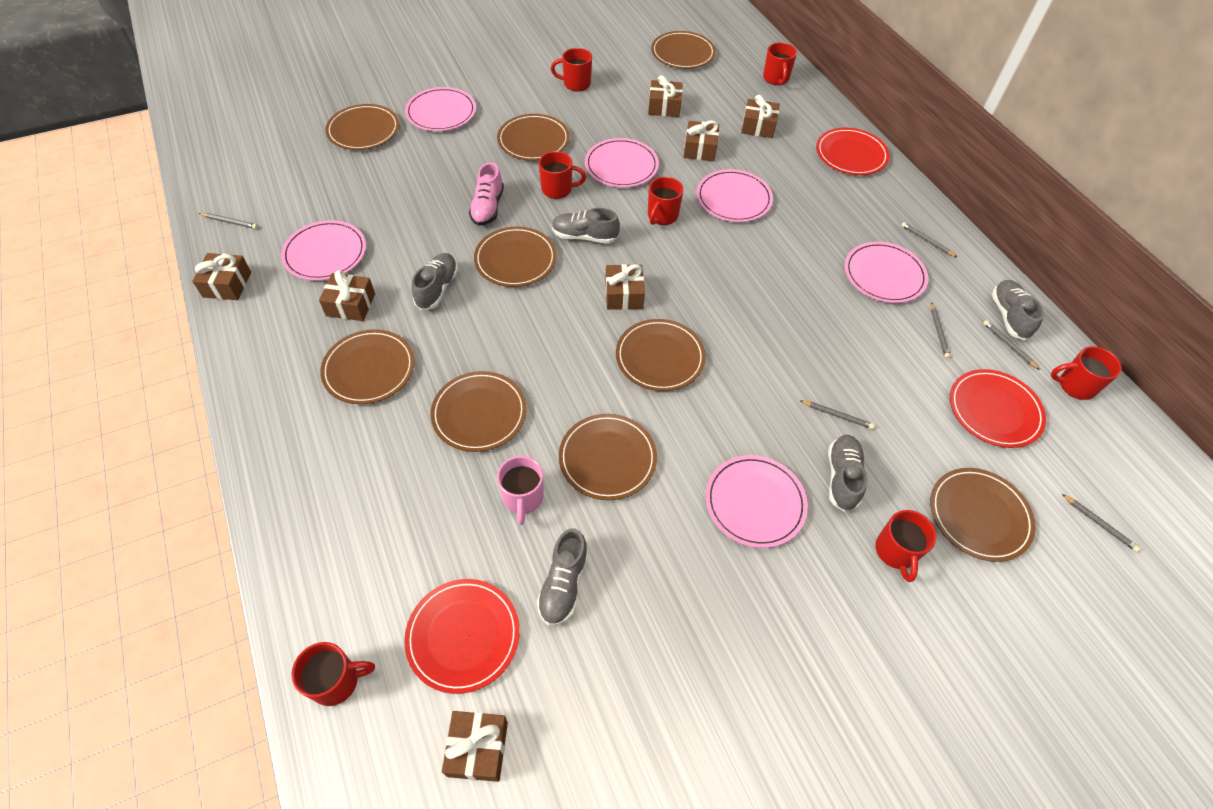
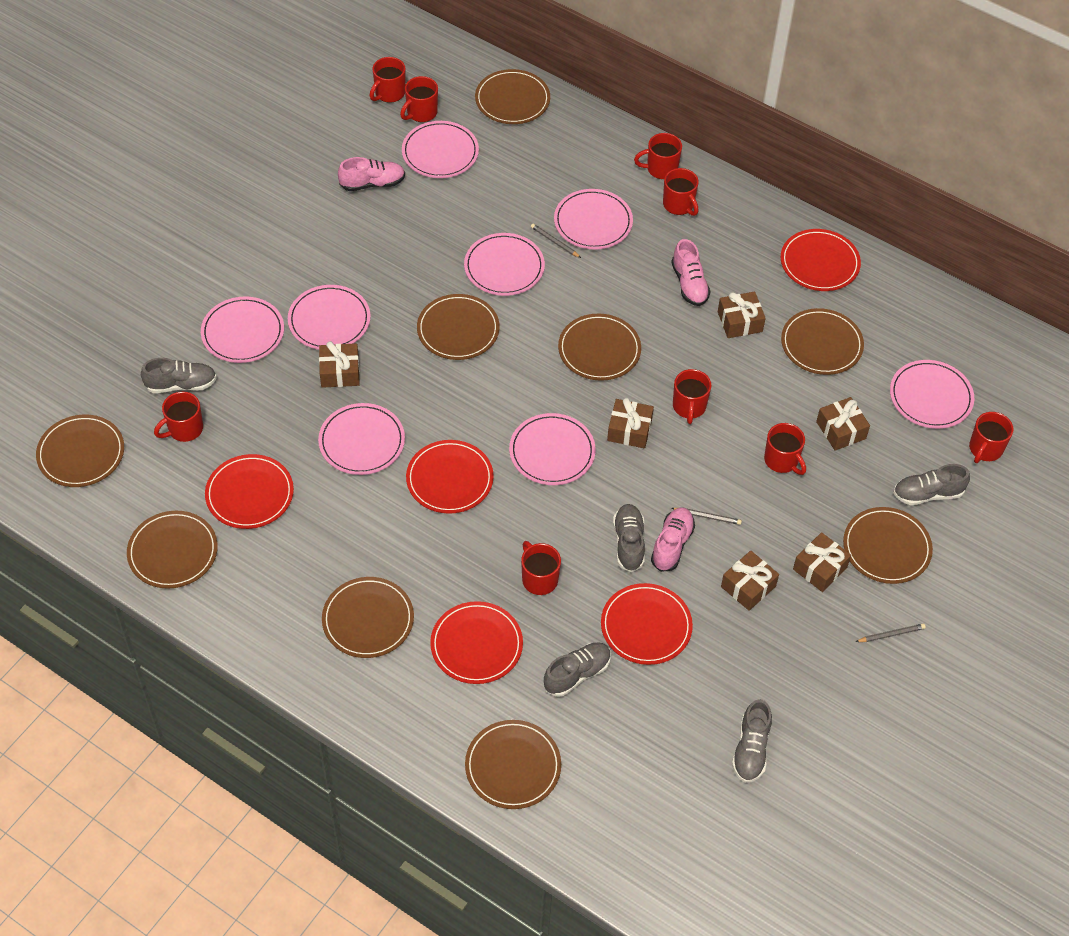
brown gift: [192,253,251,300] [319,270,375,321] [442,711,508,782] [605,264,645,310] [648,75,683,117] [684,120,719,161] [741,95,780,138] = 7 -> [319,341,360,388] [607,398,654,448] [718,292,766,338] [721,551,779,611] [793,532,851,592] [816,397,870,451] = 6
grey pencil: [199,213,258,229] [800,400,875,429] [901,222,957,257] [931,303,950,358] [983,320,1040,370] [1062,494,1141,552] = 6 -> [531,224,581,258] [672,508,742,525] [856,624,926,642] = 3
pink mug: [497,456,544,525] = 1 -> none = 0
pink plate: [281,220,366,281] [405,87,476,131] [585,138,659,188] [696,169,773,222] [706,455,808,548] [845,242,928,303] = 6 -> [201,296,284,363] [288,285,371,350] [318,403,405,475] [402,121,479,178] [464,233,545,296] [509,413,596,485] [554,189,633,250] [890,360,974,429] = 8
pink shoe: [469,162,504,226] = 1 -> [338,157,405,191] [651,507,695,572] [671,239,711,306] = 3
red mug: [291,642,375,706] [538,151,586,199] [551,48,592,91] [648,177,684,225] [763,42,797,85] [875,510,937,582] [1051,346,1122,400] = 7 -> [154,392,203,442] [369,57,406,103] [400,76,438,122] [521,541,561,595] [634,133,682,179] [663,168,699,216] [673,369,711,424] [764,423,806,475] [969,412,1014,463] = 9
red plate: [404,579,520,694] [816,128,890,175] [950,369,1046,448] = 3 -> [205,454,294,529] [406,440,494,514] [430,601,523,684] [601,583,693,665] [781,229,861,291] = 5

